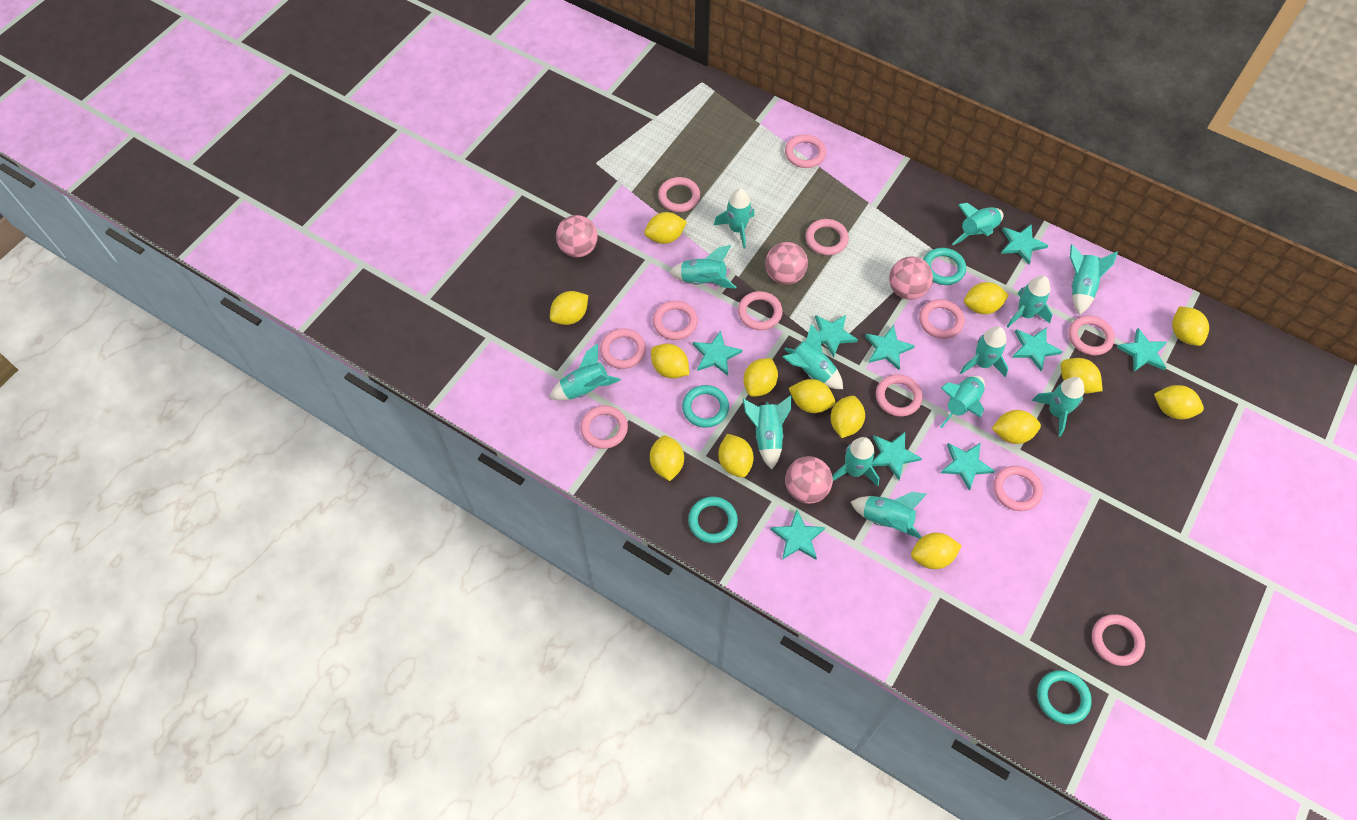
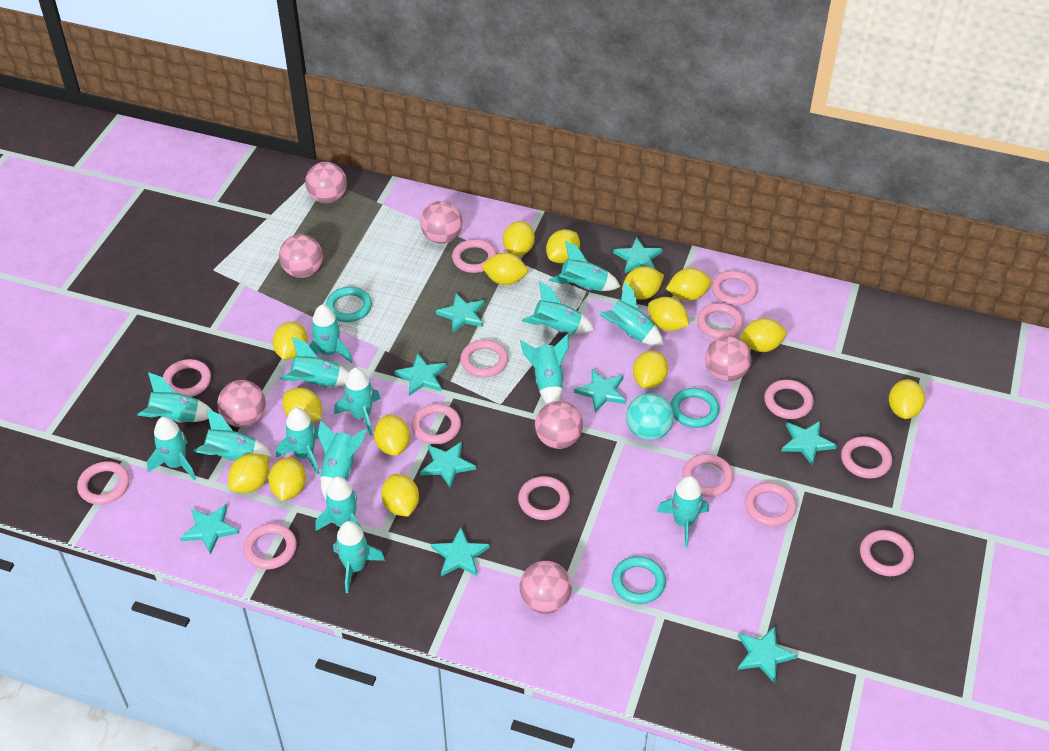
pink ball: [556,215,598,257] [765,242,808,285] [785,456,833,504] [889,256,933,300] = 4 -> [217,380,266,427] [279,234,323,278] [305,162,347,203] [420,201,463,244] [519,561,572,614] [535,401,583,449] [705,335,752,382] = 7
pink ring: [580,405,628,449] [600,328,646,369] [653,301,698,340] [658,177,700,212] [738,291,783,330] [785,134,826,168] [806,219,849,255] [876,374,923,417] [919,299,964,339] [993,466,1043,511] [1068,315,1115,355] [1092,614,1145,666] = 12 -> [77,461,130,505] [163,359,211,397] [243,523,297,569] [411,404,461,444] [452,239,497,273] [460,340,508,378] [518,476,570,520] [682,454,734,497] [697,303,744,339] [712,271,757,306] [745,482,797,527] [764,380,814,419] [841,436,892,479] [860,530,914,576] = 14
turquoise ball: none = 0 -> [626,393,674,440] = 1
turquoise ring: [682,385,729,428] [688,496,738,543] [923,248,966,285] [1037,670,1092,724] = 4 -> [326,287,372,322] [612,556,666,604] [671,388,720,428] = 3
turquoise rocket: [549,343,621,401] [669,245,736,288] [714,188,755,249] [743,395,791,469] [783,324,843,389] [832,437,879,486] [851,492,927,539] [940,376,985,428] [952,203,1004,245] [960,326,1008,377] [1006,276,1053,328] [1032,377,1084,437] [1070,244,1118,315] = 13 -> [137,372,213,423] [147,417,196,480] [193,409,273,462] [276,408,319,475] [279,337,349,387] [309,305,353,363] [315,476,363,531] [318,420,367,500] [333,521,385,593] [334,368,381,436] [520,334,569,404] [522,281,595,334] [549,241,621,291] [599,282,664,346] [657,476,709,548] = 15
yellow lemon: [550,291,588,325] [644,212,687,244] [650,435,684,481] [651,344,689,379] [718,434,754,478] [743,358,778,397] [789,379,835,413] [831,396,865,438] [911,533,962,569] [964,282,1009,314] [992,410,1041,444] [1061,358,1103,394] [1154,385,1204,419] [1172,306,1209,346] = 14 -> [228,453,269,493] [268,457,306,501] [273,322,307,359] [283,388,322,423] [374,414,410,456] [381,474,419,516] [481,253,528,285] [503,221,535,256] [546,229,580,263] [622,266,664,300] [633,351,668,389] [648,297,689,331] [666,268,712,301] [739,318,787,352] [889,379,925,419] = 15

